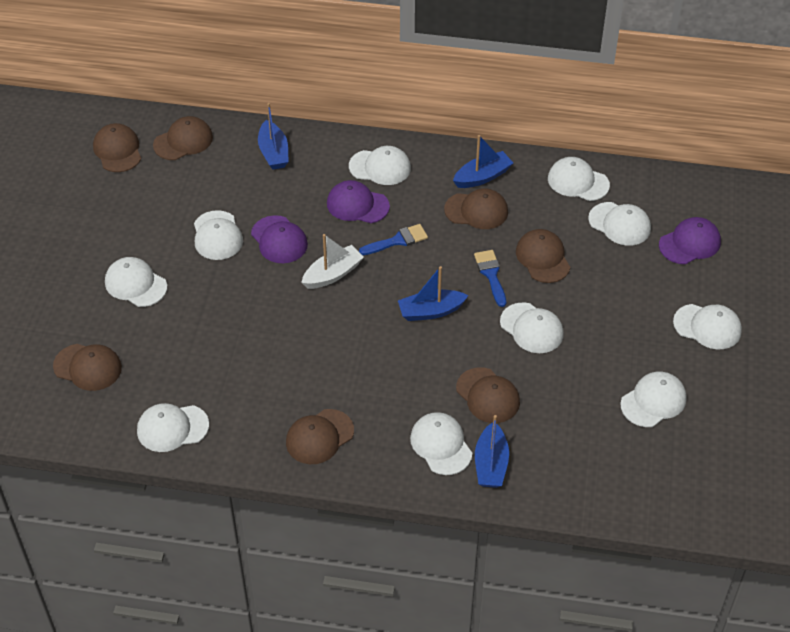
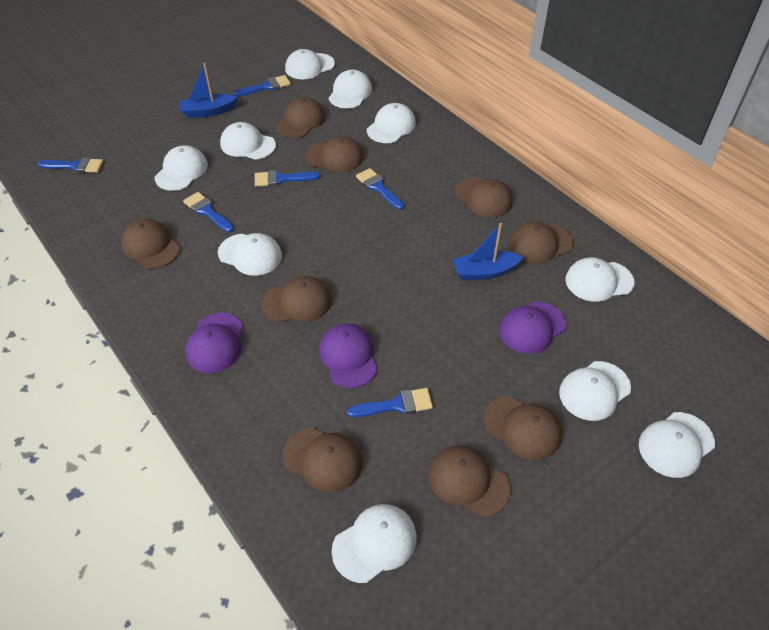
blue boat: [258,103,289,170] [398,266,469,321] [453,135,513,188] [475,415,509,488] = 4 -> [179,63,237,118] [453,223,523,280] = 2
blue brush: [359,224,428,255] [474,250,506,307] = 2 -> [38,158,103,173] [183,192,234,233] [233,75,291,97] [255,170,320,187] [347,388,433,417] [356,168,404,210] = 6
brown cap: [53,344,122,391] [93,123,141,172] [153,116,213,160] [286,409,354,464] [444,188,508,229] [456,367,520,423] [516,229,570,283] = 7 -> [121,219,180,269] [261,276,332,322] [276,97,325,138] [283,428,363,492] [305,136,363,172] [428,445,511,517] [455,177,512,218] [484,397,562,460] [509,222,574,263] = 9
white boat: [301,234,364,289] = 1 -> none = 0

